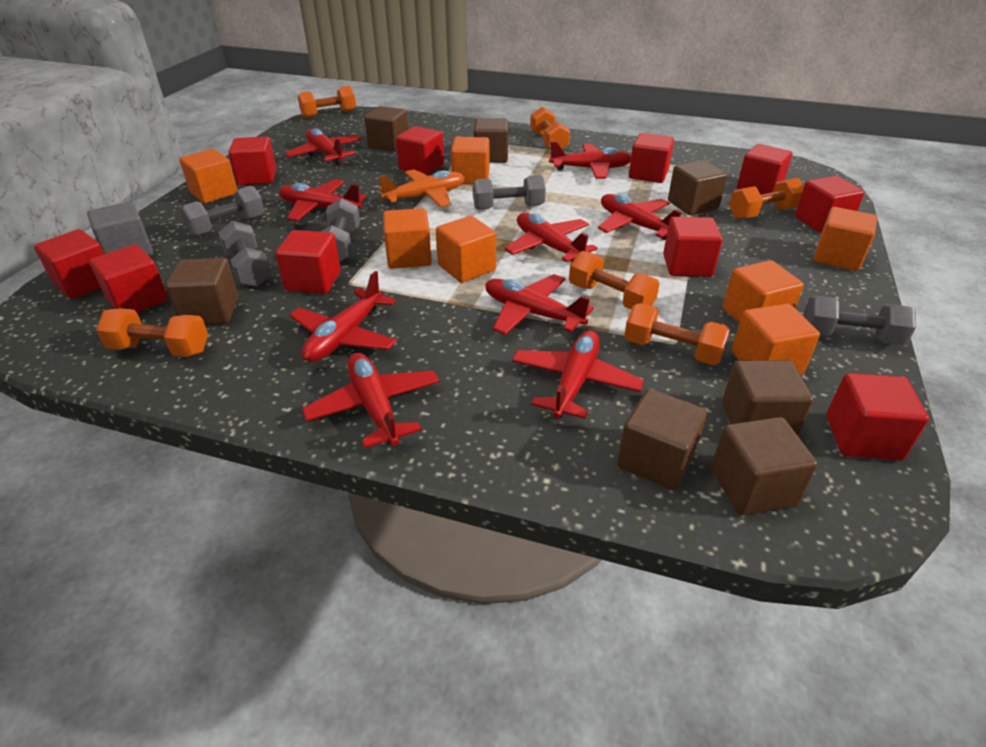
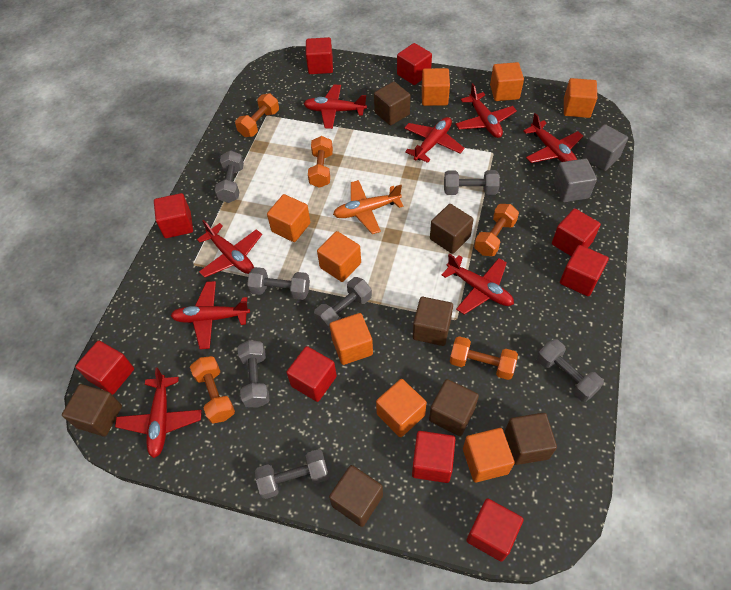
grey cube: [87,202,153,256] = 1 -> [554,158,597,202] [582,124,628,171] = 2
grey dumbbell: [180,186,264,236] [218,221,272,287] [321,198,360,262] [473,175,546,210] [804,296,916,345] = 5 -> [215,150,244,203] [238,340,270,408] [247,267,310,300] [255,449,329,499] [314,277,372,332] [444,170,500,195] [537,339,604,402] = 7
orange cube: [179,149,237,203] [383,208,432,269] [436,216,496,283] [451,137,489,184] [723,260,804,323] [731,303,820,375] [814,207,878,271] = 7 -> [267,194,310,242] [317,231,361,282] [330,313,373,365] [376,379,427,437] [422,68,450,106] [463,428,515,482] [490,62,524,101] [564,78,597,118] = 8
orange dumbbell: [96,308,208,357] [298,86,356,118] [530,107,570,149] [569,251,660,310] [624,303,730,365] [729,178,804,219] = 6 -> [190,356,235,424] [235,93,279,137] [308,136,333,188] [450,336,518,380] [474,204,519,256] = 5
red cube: [34,229,104,299] [89,244,168,312] [228,136,277,185] [275,230,341,294] [396,126,444,175] [629,133,674,183] [663,217,723,277] [737,144,792,195] [795,176,865,233] [826,373,929,461] = 10 -> [75,341,134,395] [154,193,193,238] [286,346,337,402] [306,37,333,74] [397,43,432,85] [412,431,455,483] [466,499,524,562] [552,208,601,256] [560,245,609,296] = 9
red plane: [279,179,366,221] [285,128,362,165] [290,271,397,362] [302,353,440,448] [485,274,594,335] [505,213,598,262] [512,330,644,419] [549,141,631,179] [598,194,682,240] = 9 -> [115,368,202,458] [171,281,250,349] [197,220,262,278] [304,85,367,129] [404,117,465,163] [441,254,514,314] [455,83,517,138] [523,113,583,163] = 8

